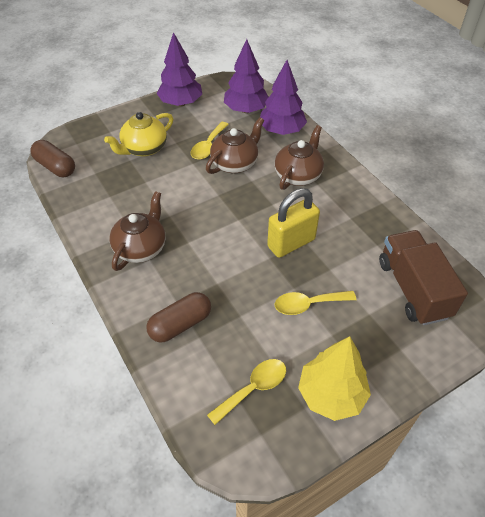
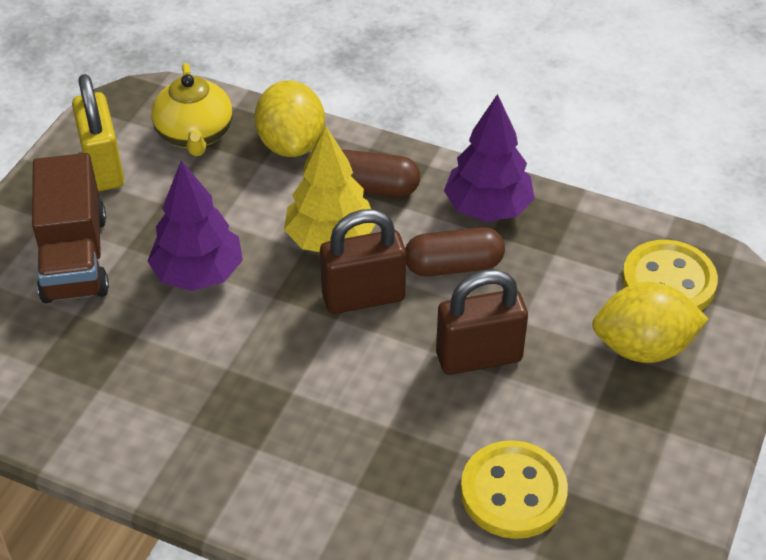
brown padlock: none = 0 -> [320,209,406,314] [436,270,528,375] = 2
brown teapot: [110,191,166,271] [206,117,264,174] [275,125,324,190] = 3 -> none = 0
purple tree: [157,32,202,106] [224,39,269,113] [260,60,307,135] = 3 -> [147,160,243,291] [444,94,535,222] = 2
yellow button: none = 0 -> [461,440,568,539] [622,240,718,311] = 2
yellow lemon: none = 0 -> [254,80,325,157] [592,282,709,363] = 2
yellow spoon: [191,122,229,160] [207,359,286,425] [275,291,356,315] = 3 -> none = 0

